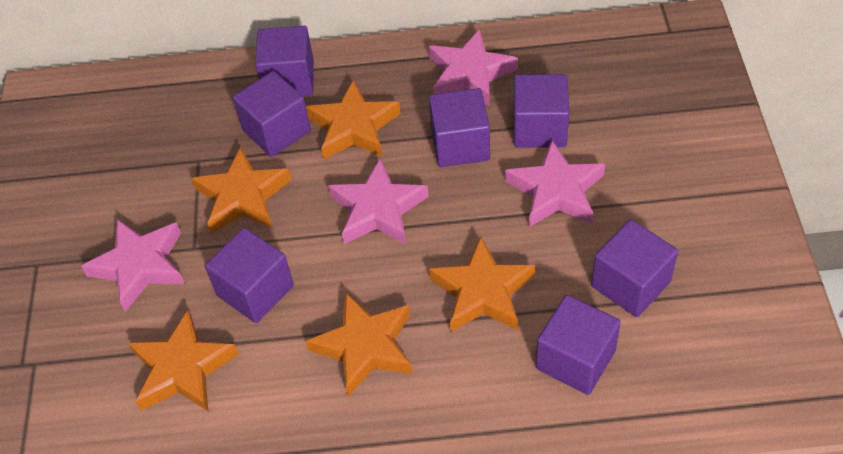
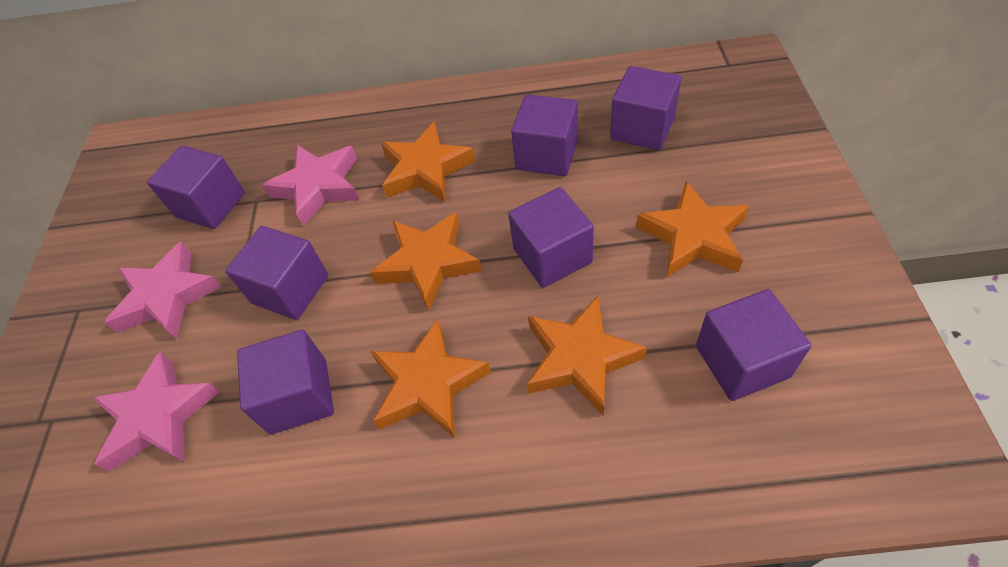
pink star: [81,219,185,312] [328,158,429,244] [428,29,518,107] [505,140,605,227] = 4 -> [92,352,220,472] [104,242,221,339] [262,145,360,226] = 3

